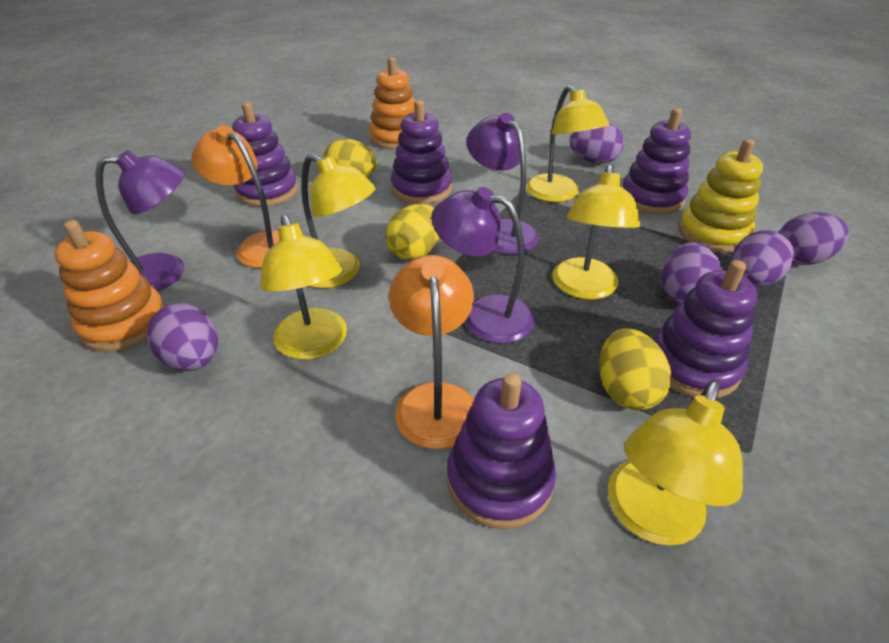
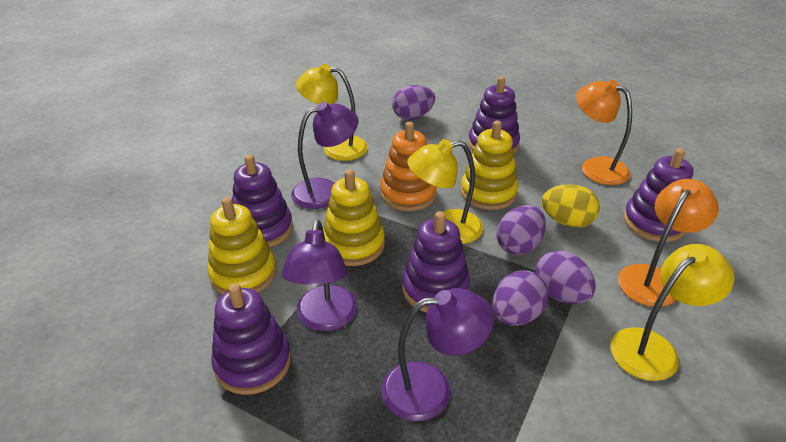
orange stacking toy: [55,220,165,351] [369,57,415,150] = 2 -> [380,122,437,211] = 1
purple egg: [147,303,218,371] [570,123,624,164] [662,242,722,304] [731,230,794,287] [779,212,849,265] = 5 -> [392,85,435,120] [493,271,548,326] [496,205,546,255] [535,251,596,304] = 4
yellow egg: [323,139,377,177] [385,204,439,260] [599,328,671,410] = 3 -> [542,184,600,228] = 1
yellow lamp: [260,214,347,359] [301,153,376,288] [526,85,609,202] [552,164,640,300] [608,380,743,546] = 5 -> [296,64,368,161] [407,139,483,244] [610,244,734,381] = 3
yellow stacking toy: [679,139,763,253] = 1 -> [208,197,277,295] [323,169,385,266] [460,121,518,210] = 3

